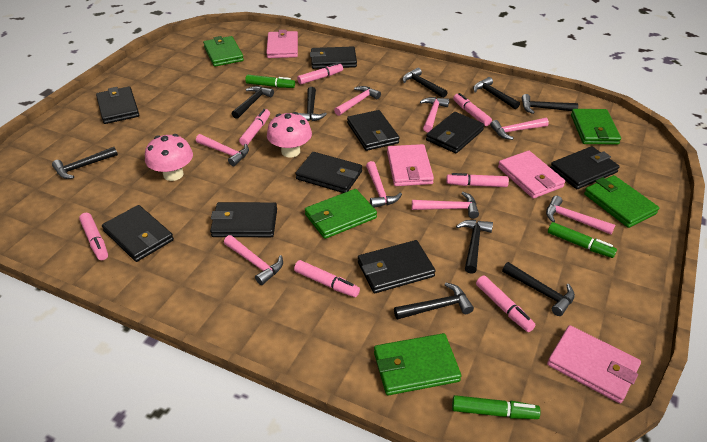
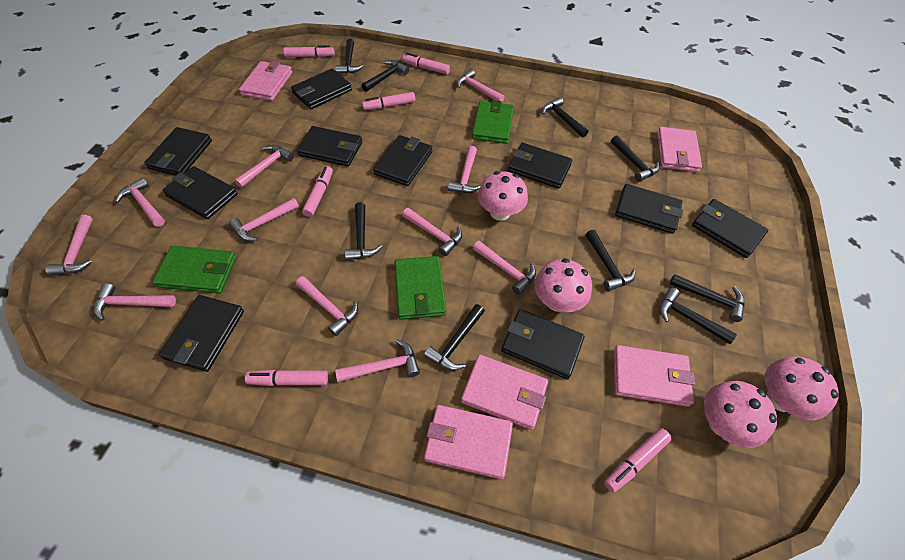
black wallet: [96,86,139,124] [102,205,174,262] [210,202,277,237] [295,152,362,193] [310,47,357,69] [347,110,400,151] [358,240,436,293] [426,112,484,153] [550,146,620,189] = 9 -> [144,127,212,175] [159,295,244,372] [162,166,238,219] [291,69,352,109] [297,126,362,167] [373,135,432,186] [501,309,585,379] [508,143,572,189] [615,184,683,234] [692,199,768,258] = 10
green marker: [245,75,295,88] [452,395,541,419] [548,222,617,258] = 3 -> none = 0
green wallet: [203,36,244,67] [305,189,377,239] [374,333,461,395] [571,109,621,144] [584,175,659,228] = 5 -> [152,246,236,294] [395,256,446,320] [472,100,514,144] = 3
pink hammer: [196,134,249,166] [224,235,283,285] [334,86,381,116] [366,161,402,208] [412,192,479,219] [420,97,449,132] [490,118,549,140] [546,196,615,234] = 8 -> [45,215,93,276] [94,283,176,321] [115,177,165,227] [229,198,299,241] [234,145,294,188] [296,276,358,336] [335,339,420,382] [402,208,462,256] [448,146,481,193] [457,69,505,102] [473,241,536,295] = 11
pink marker: [79,213,108,260] [239,109,270,146] [294,260,360,297] [297,63,343,85] [446,173,509,187] [453,93,492,126] [476,276,536,332] = 7 -> [245,370,328,386] [283,45,335,57] [302,166,333,217] [362,92,416,110] [402,53,450,74] [604,428,672,493] = 6
pink mushroom: [145,134,193,181] [267,112,312,158] = 2 -> [478,171,528,221] [535,258,592,312] [704,381,777,448] [765,357,839,420] = 4
pink wallet: [266,30,298,58] [387,144,434,186] [498,151,565,199] [547,325,641,404] = 4 -> [239,61,292,101] [424,405,513,479] [461,354,548,430] [614,345,695,407] [657,127,702,172] = 5

